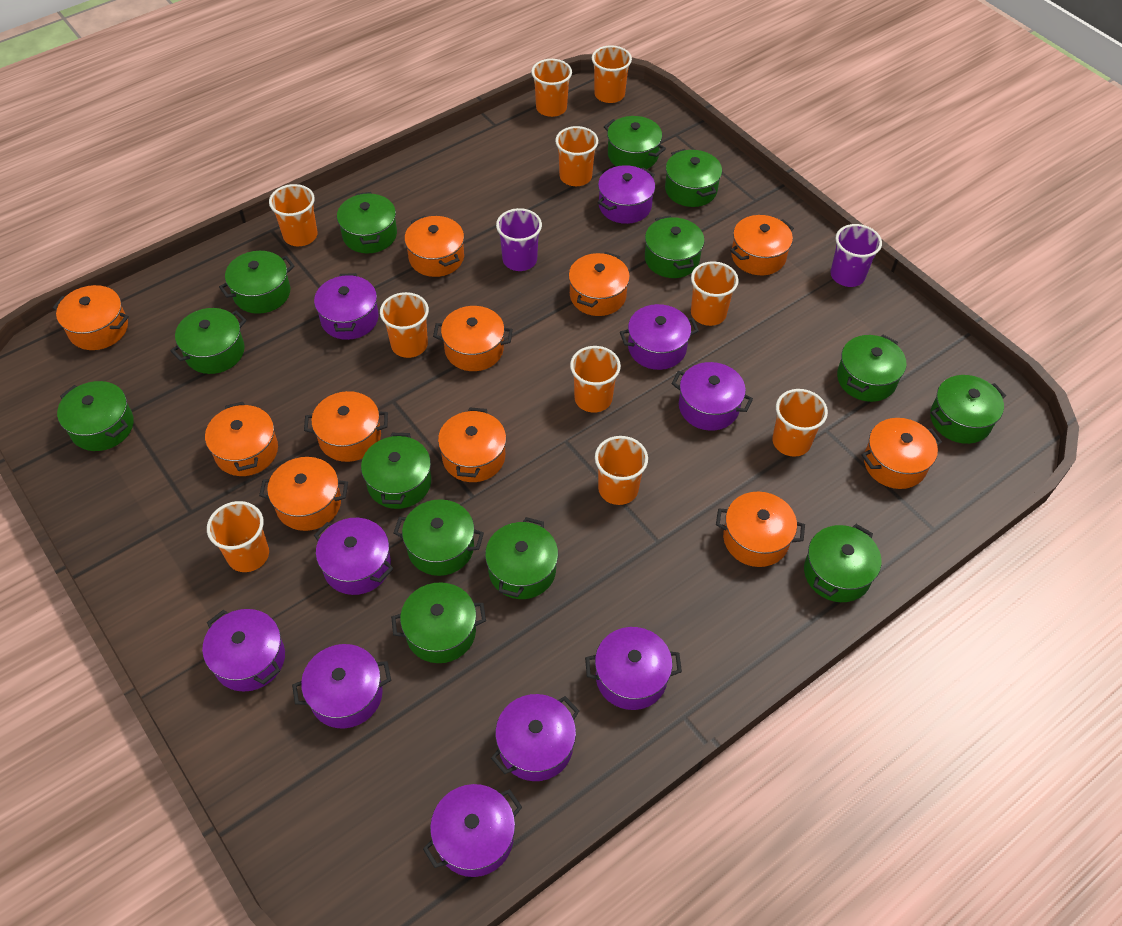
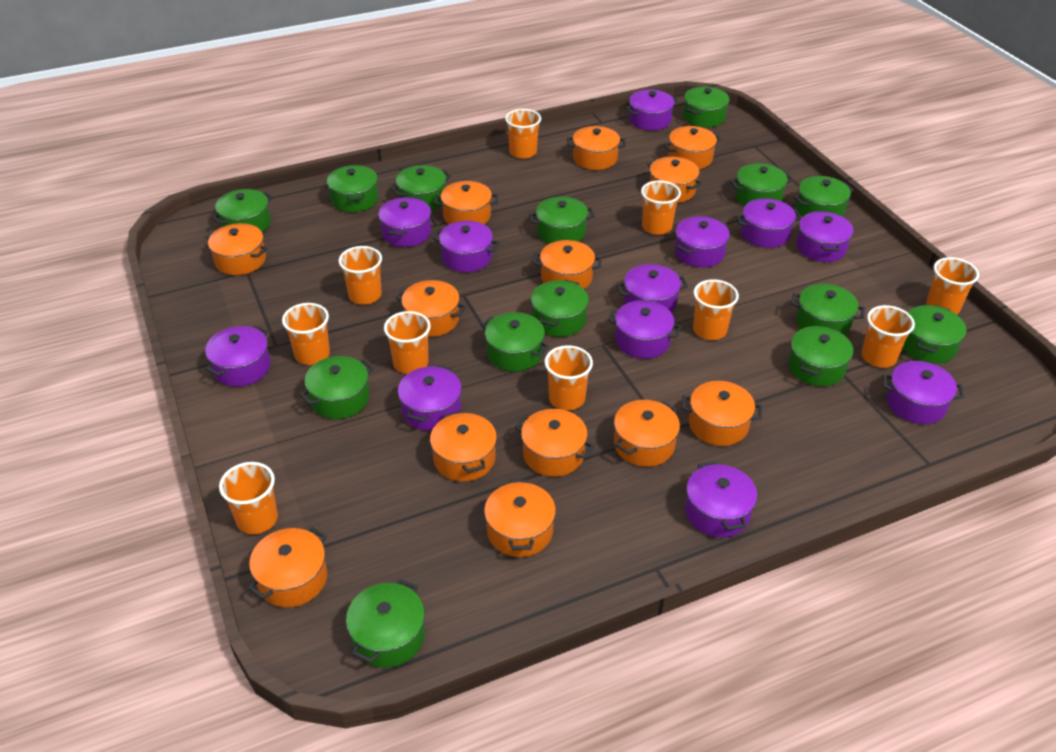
orange pot: [52,285,129,350] [205,402,278,476] [259,457,348,531] [304,391,388,462] [404,215,464,277] [433,306,513,371] [438,407,506,482] [568,252,630,316] [716,492,805,567] [730,215,794,275] [861,418,942,489] = 11 -> [206,223,268,275] [248,527,327,608] [396,280,466,337] [430,411,497,482] [435,181,498,224] [484,479,556,557] [515,409,594,477] [533,240,602,289] [567,126,626,170] [614,400,680,467] [647,157,702,203] [664,126,721,169] [682,381,762,446] = 13
purple cup: [496,208,542,271] [830,224,882,287] = 2 -> none = 0
purple pot: [202,609,285,692] [292,644,391,728] [314,273,379,340] [314,518,394,595] [423,784,522,877] [491,694,579,781] [585,627,682,710] [598,165,655,224] [620,304,699,370] [671,362,753,431] = 10 -> [205,326,270,387] [379,197,431,247] [398,365,462,431] [433,221,500,272] [607,300,682,359] [617,264,688,313] [625,89,678,131] [675,216,730,267] [685,461,757,537] [736,198,802,248] [796,211,853,262] [882,361,964,424] = 12

